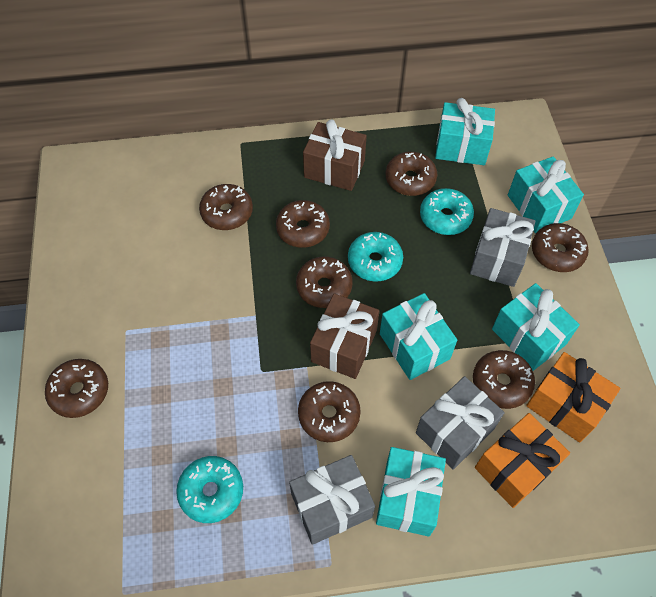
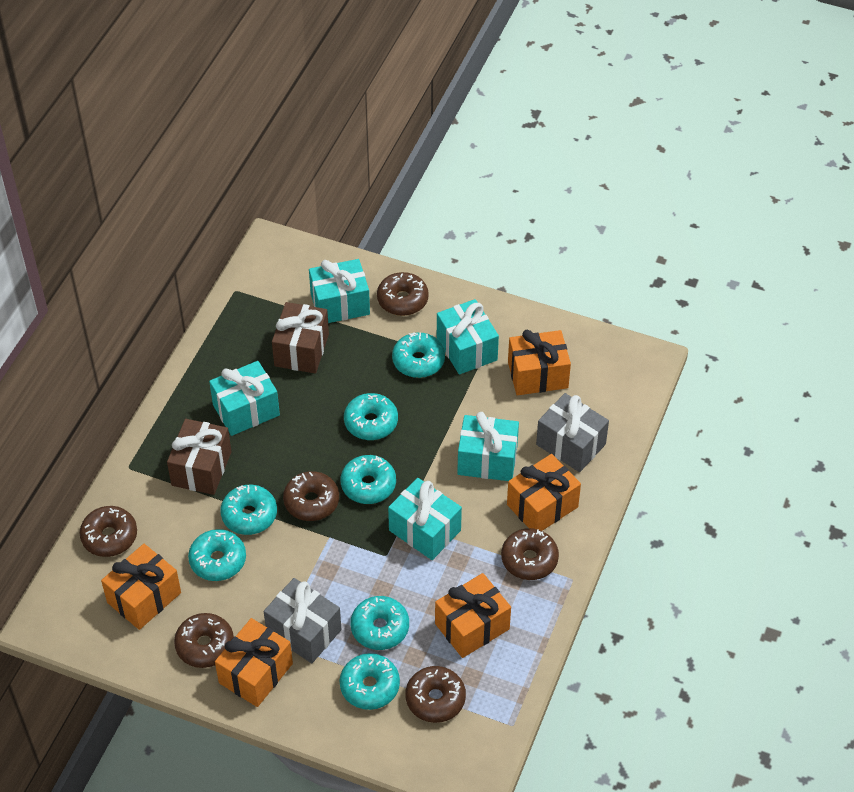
brown donut: [45,359,108,418] [199,184,253,230] [276,200,330,248] [296,256,353,308] [298,381,361,442] [386,152,437,196] [473,350,535,409] [532,223,589,272] = 8 -> [79,506,137,557] [174,613,234,668] [283,471,339,521] [377,272,429,316] [405,666,466,723] [501,528,559,580] = 6
grey gift: [289,455,375,545] [416,376,505,470] [470,208,535,287] = 3 -> [264,578,342,663] [536,393,609,472] = 2
orange gift: [475,413,570,508] [526,352,620,443] = 2 -> [101,544,181,630] [215,618,293,707] [435,573,511,658] [507,454,581,531] [508,329,571,395] = 5
turquoise donut: [176,456,243,523] [348,232,403,282] [420,188,474,235] = 3 -> [188,529,246,581] [220,485,277,535] [340,653,400,710] [341,455,396,504] [344,393,398,440] [351,596,409,650] [392,332,445,378] = 7

